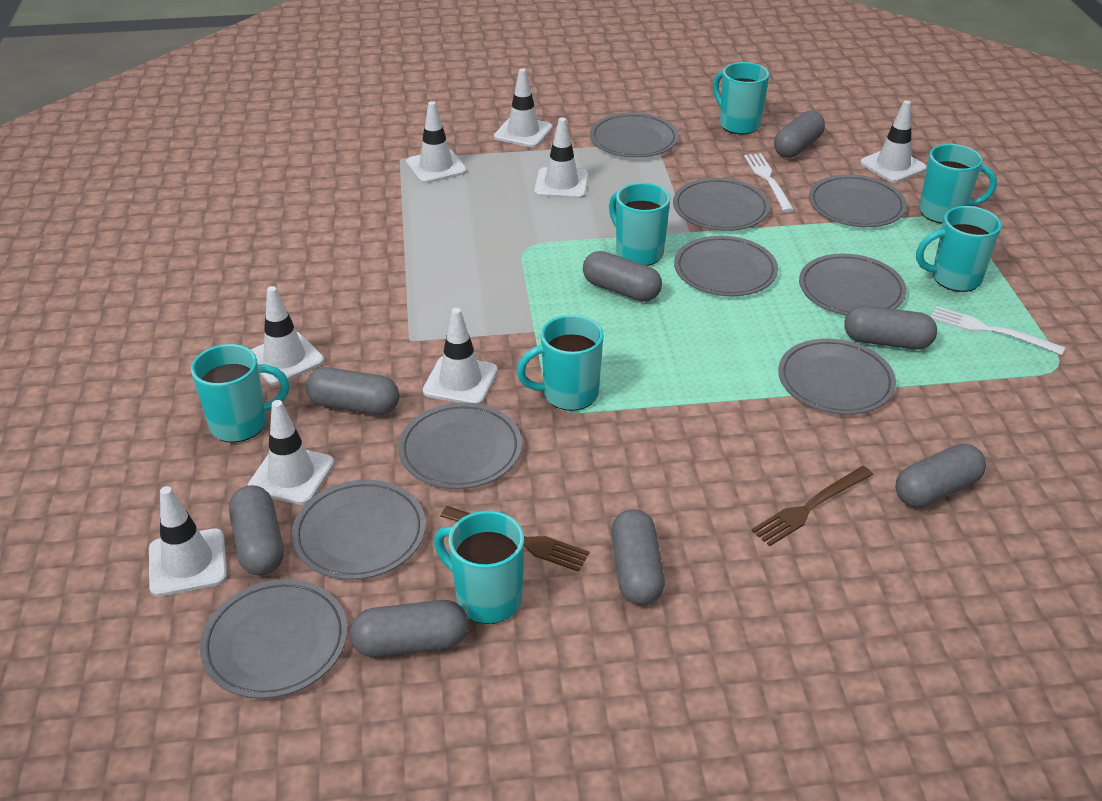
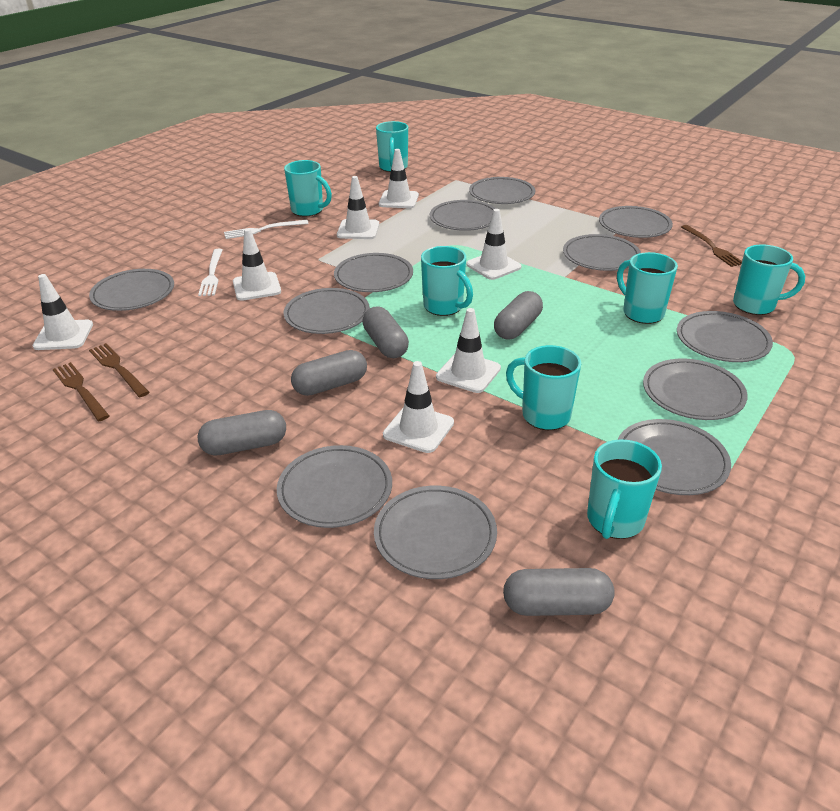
brown fork: [440,506,589,572] [751,466,873,546] = 2 -> [53,362,109,421] [89,343,149,397] [681,225,742,267] = 3
grey capsule: [229,485,284,575] [306,367,399,415] [350,600,468,657] [583,251,662,302] [611,509,665,605] [774,111,825,158] [844,306,937,350] [895,443,986,508] = 8 -> [198,410,286,456] [291,350,367,396] [362,307,409,358] [494,291,543,340] [503,568,615,616] = 5
grey plate: [200,579,347,699] [292,480,426,580] [398,402,522,489] [590,113,679,158] [673,178,770,231] [674,236,778,296] [778,338,896,415] [799,254,907,315] [809,175,907,227] = 9 -> [89,269,174,311] [277,445,392,528] [284,288,370,334] [334,253,413,292] [374,486,497,579] [430,200,496,231] [469,177,535,204] [563,234,641,271] [599,206,673,238] [617,419,731,495] [643,359,748,420] [677,311,773,362] = 12
white traffic cone: [149,486,227,597] [247,400,334,505] [250,286,324,385] [406,101,467,183] [423,308,498,404] [494,68,553,147] [534,118,589,199] [860,100,927,183] = 8 -> [32,274,93,350] [233,228,281,301] [337,176,379,239] [379,149,419,208] [383,361,454,453] [436,308,501,393] [466,209,521,280] = 7

